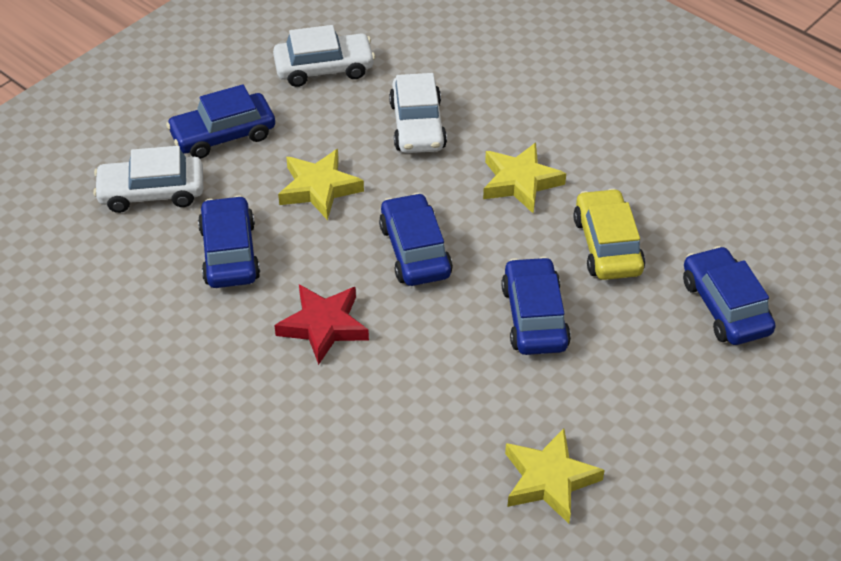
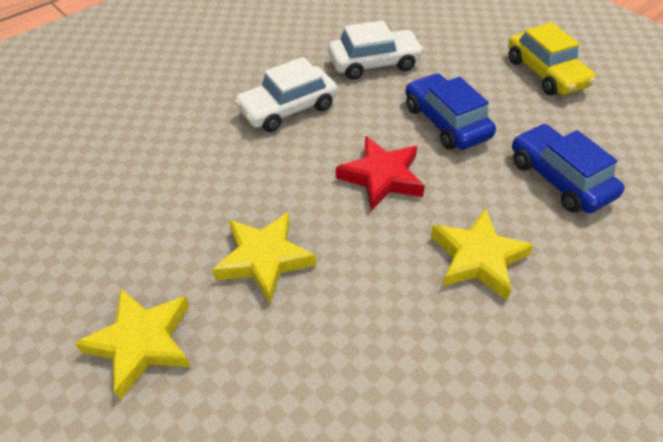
blue car: [166,84,275,159] [198,196,260,288] [379,193,453,286] [501,257,571,355] [683,246,776,345] = 5 -> [405,73,496,150] [512,124,625,213] = 2
white car: [93,146,203,213] [273,25,375,87] [389,73,447,153] = 3 -> [234,57,337,132] [328,21,424,80] = 2

